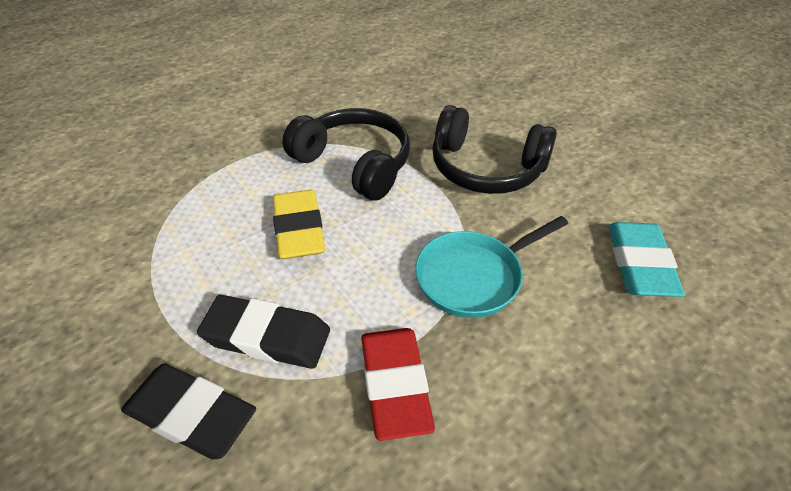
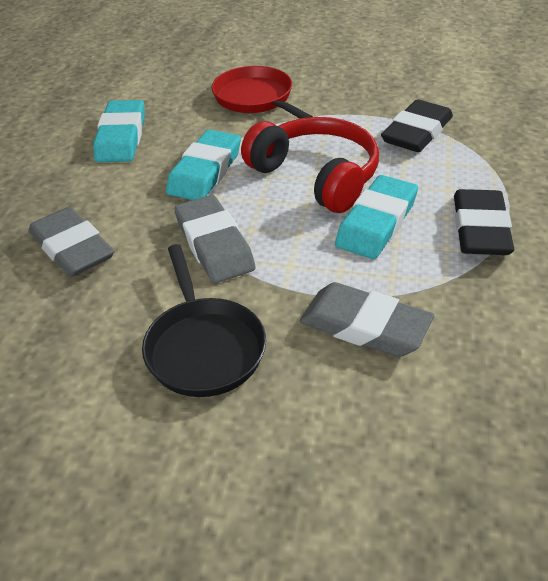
black headphones: [282,108,410,200] [432,105,557,194] = 2 -> none = 0
black pan: none = 0 -> [142,244,266,397] = 1
grey eraser: none = 0 -> [29,207,115,277] [174,195,256,283] [299,282,434,357] = 3
red eraser: [361,328,435,441] = 1 -> none = 0
red headphones: none = 0 -> [241,117,379,213] = 1
red pan: none = 0 -> [212,66,313,118] = 1
turquoise eraser: [609,222,685,297] = 1 -> [93,100,145,162] [166,129,241,200] [335,175,418,259] = 3
turquoise pan: [415,216,568,318] = 1 -> none = 0
yellow eraser: [273,189,325,259] = 1 -> none = 0

